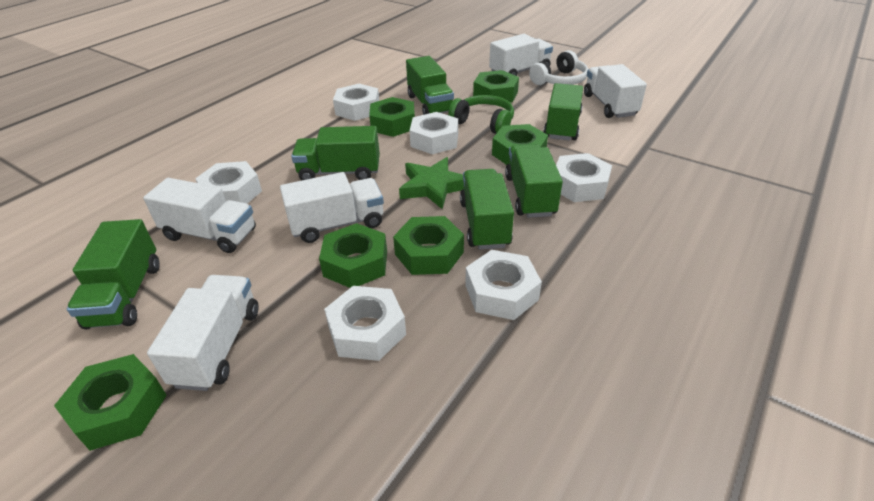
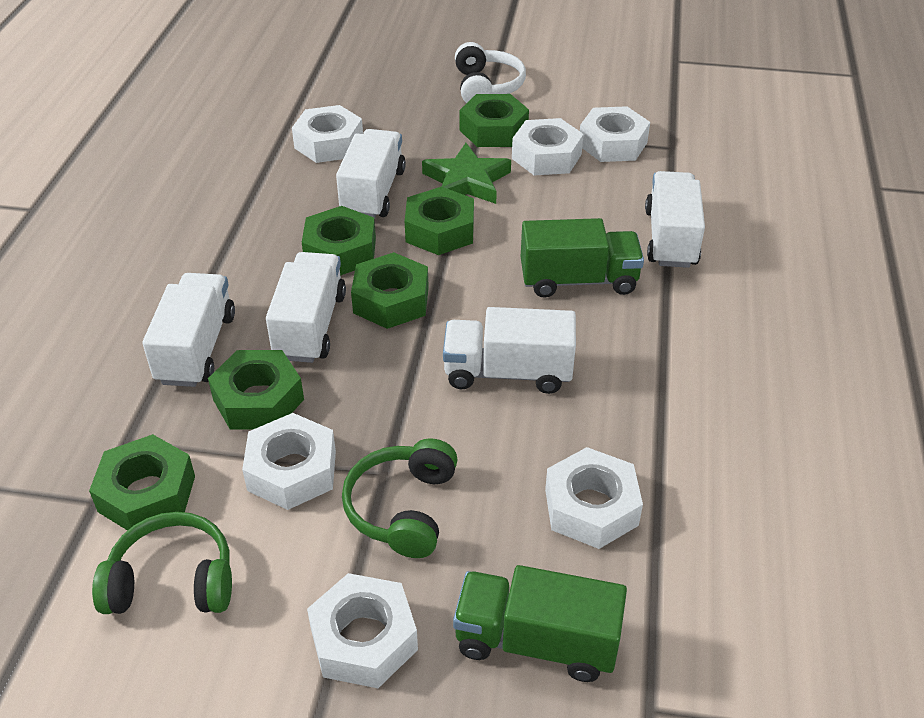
green headphones: [448,95,514,134] = 1 -> [92,512,232,614] [342,438,458,558] = 2
green truck: [67,219,160,329] [291,126,380,180] [406,56,454,115] [460,169,514,250] [505,144,563,218] [543,83,583,141] = 6 -> [453,565,627,682] [521,218,644,298] = 2

